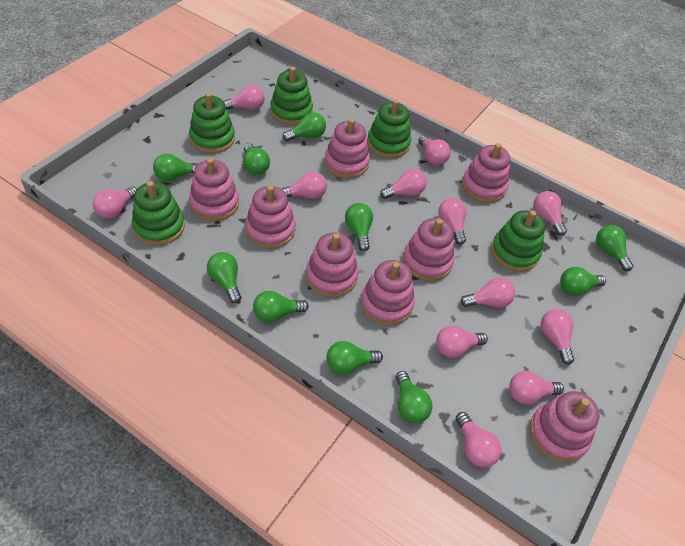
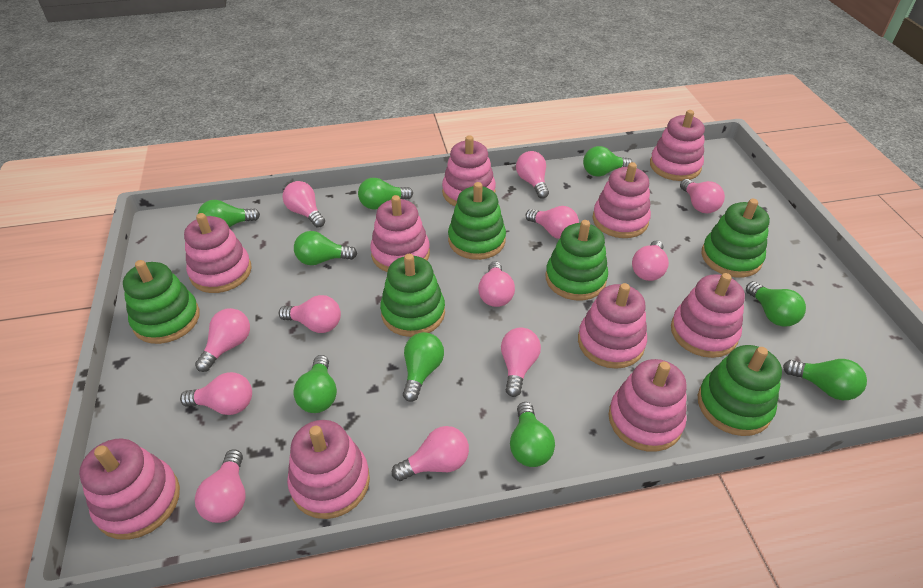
green light bulb: [153,154,198,181] [207,252,241,303] [243,143,270,175] [253,291,309,323] [283,112,326,141] [326,341,383,375] [345,203,373,251] [396,371,432,423] [560,267,606,296] [596,225,633,271] = 10 -> [198,200,260,227] [293,355,337,413] [294,231,357,265] [358,178,413,209] [403,332,444,402] [510,402,555,467] [583,146,632,177] [746,281,806,327] [783,359,867,400] = 9
green stacking toy: [132,181,185,246] [189,93,235,153] [270,66,313,125] [367,99,411,158] [491,210,545,272] = 5 -> [123,260,200,344] [380,254,445,337] [448,182,506,260] [545,220,608,300] [698,345,782,436] [702,199,770,278] = 6
pink stacking toy: [189,158,239,221] [245,185,296,249] [306,233,358,297] [324,118,370,179] [361,260,415,326] [403,218,454,281] [462,143,510,203] [530,391,599,462] = 8 -> [79,438,180,540] [184,213,252,293] [287,420,370,519] [370,195,430,272] [442,135,496,206] [578,283,647,369] [593,162,651,238] [608,359,687,452] [650,110,705,181] [671,273,745,358] = 10

